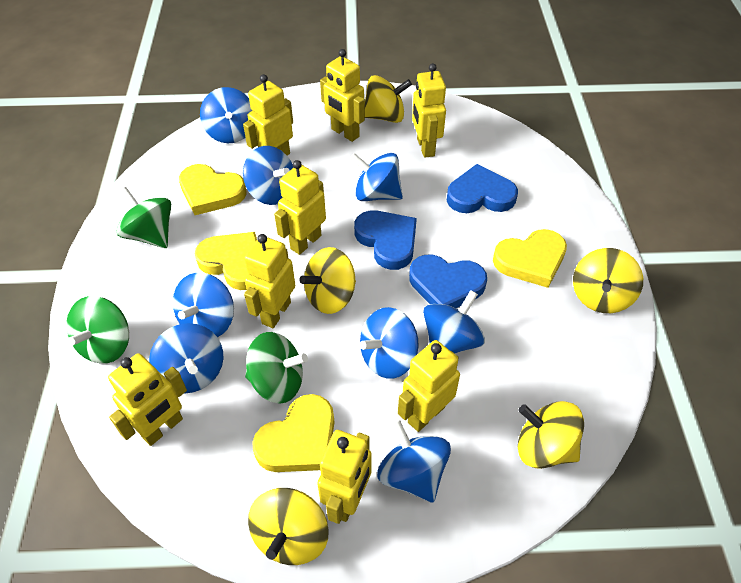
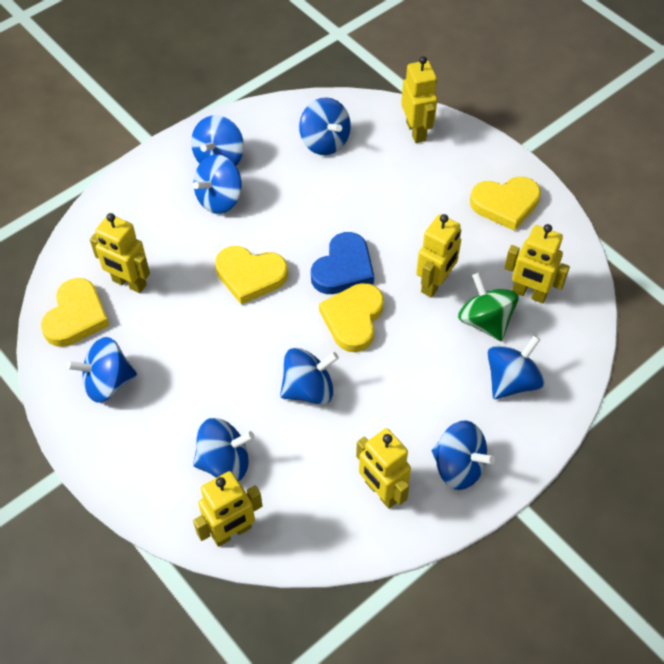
blue heart: [354,210,417,270] [409,255,487,308] [447,164,518,213] = 3 -> [311,232,374,294] = 1
green spinning top: [66,296,129,364] [117,187,171,248] [245,332,308,403] = 3 -> [458,273,519,341] = 1
yellow robot: [108,353,187,446] [243,74,293,155] [244,234,295,328] [274,160,326,255] [317,430,372,524] [320,49,365,142] [398,340,460,432] [412,63,446,158] = 8 -> [90,213,150,293] [193,471,262,547] [356,428,411,509] [401,56,437,143] [416,214,461,298] [504,224,570,303] = 6
yellow spinning top: [248,488,329,565] [299,247,356,314] [365,75,412,123] [518,401,584,469] [573,248,643,313] = 5 -> none = 0

